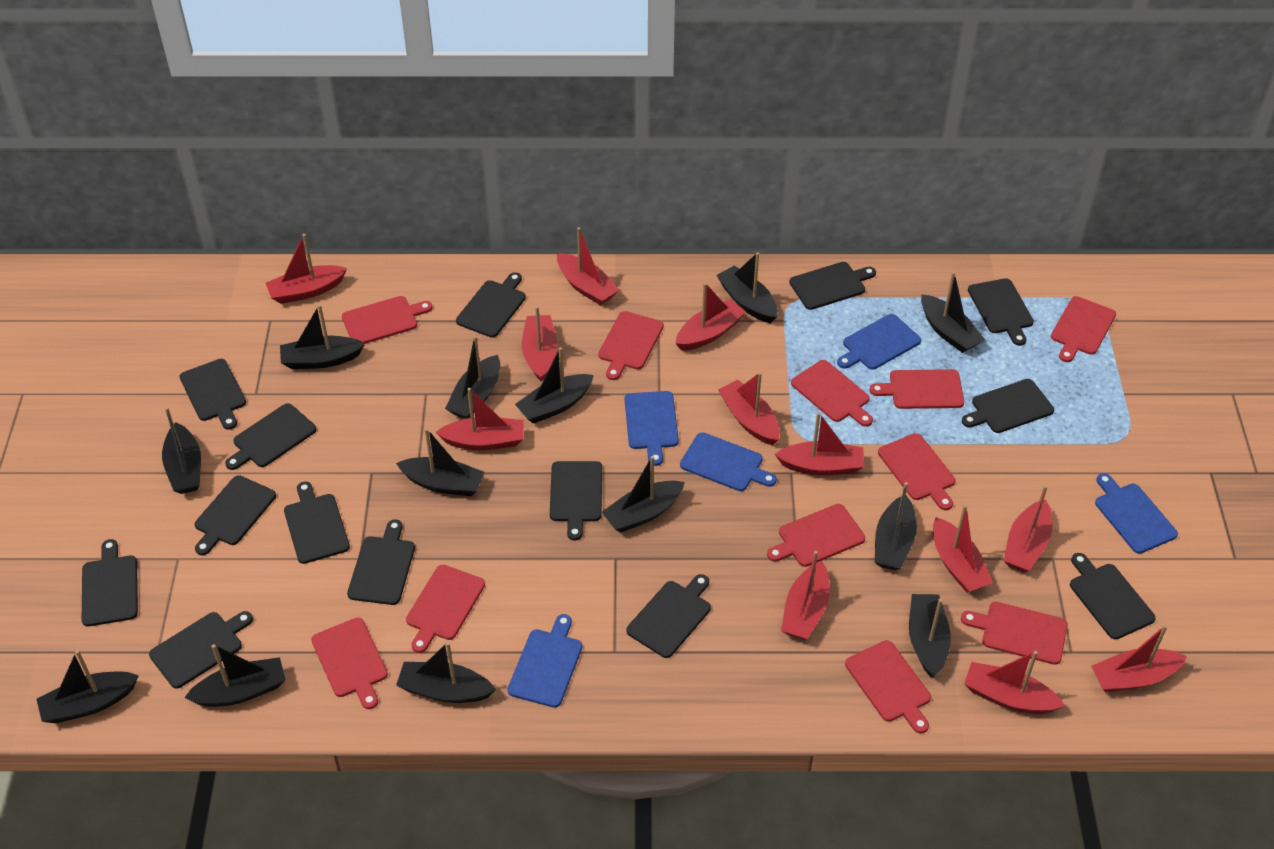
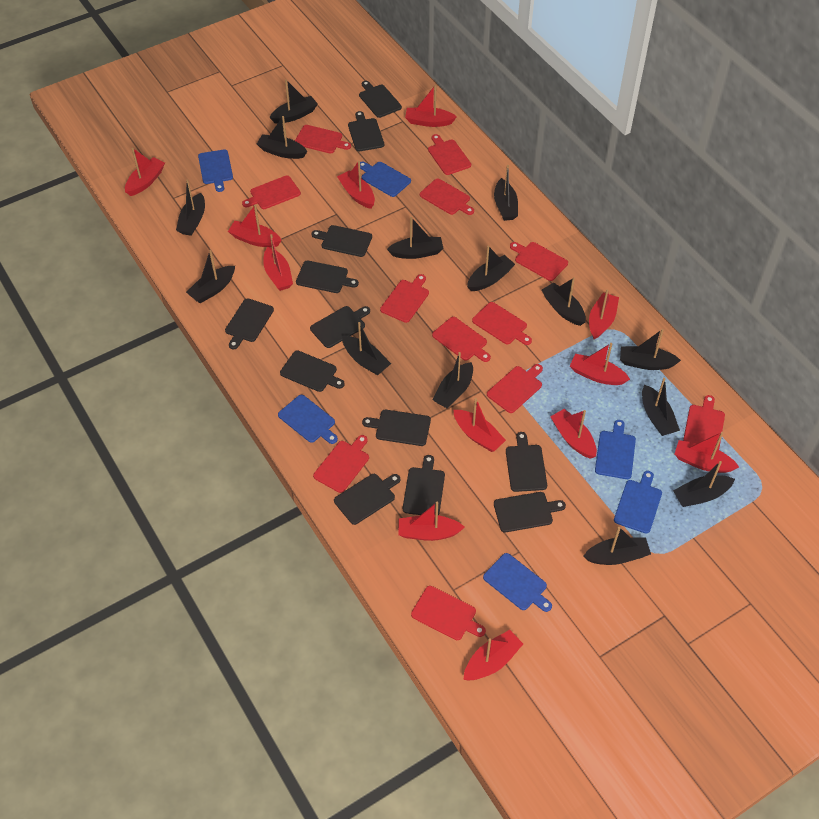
black boat: [36,650,139,723] [162,407,201,494] [184,644,286,707] [280,304,365,369] [396,428,485,496] [396,642,496,703] [445,336,500,419] [515,347,594,424] [602,456,685,533] [717,252,778,323] [875,482,917,570] [909,594,951,678] [921,272,985,353] = 13 -> [176,180,205,236] [186,250,235,303] [257,116,307,159] [269,79,318,124] [342,322,391,375] [387,217,444,259] [433,352,473,408] [467,246,515,291] [494,165,518,221] [542,278,586,326] [584,527,651,565] [620,329,681,370] [642,378,680,436] [673,461,735,507] = 14
black cutting board: [82,539,138,626] [149,611,253,689] [180,359,246,430] [195,475,276,555] [225,403,316,470] [284,482,350,564] [347,519,415,605] [456,272,526,338] [550,461,602,541] [626,574,711,658] [789,262,876,310] [962,379,1054,433] [968,278,1034,346] [1070,553,1156,639] = 14 -> [225,298,274,350] [280,350,345,392] [296,260,359,293] [310,306,370,348] [311,225,372,257] [334,474,400,525] [348,111,384,151] [359,81,402,118] [362,410,431,446] [403,455,445,515] [494,492,566,532] [506,432,547,492] = 12
blue cutting board: [508,614,582,708] [625,391,679,466] [680,432,777,491] [837,314,921,370] [1095,473,1178,554] = 5 -> [198,149,233,192] [278,395,338,444] [360,162,411,197] [483,553,552,612] [595,420,636,479] [614,471,662,534] = 6
red cutting board: [311,618,388,709] [342,296,433,344] [406,565,485,653] [598,311,664,380] [767,504,865,567] [791,360,873,427] [845,640,931,734] [870,369,964,409] [878,433,955,510] [961,602,1067,665] [1051,296,1116,362] = 11 -> [242,175,301,209] [295,125,351,154] [313,435,369,493] [380,274,429,323] [411,586,486,640] [420,179,474,215] [428,134,471,175] [432,317,491,362] [472,302,532,345] [487,364,543,413] [510,242,568,281] [683,395,725,450] = 12

